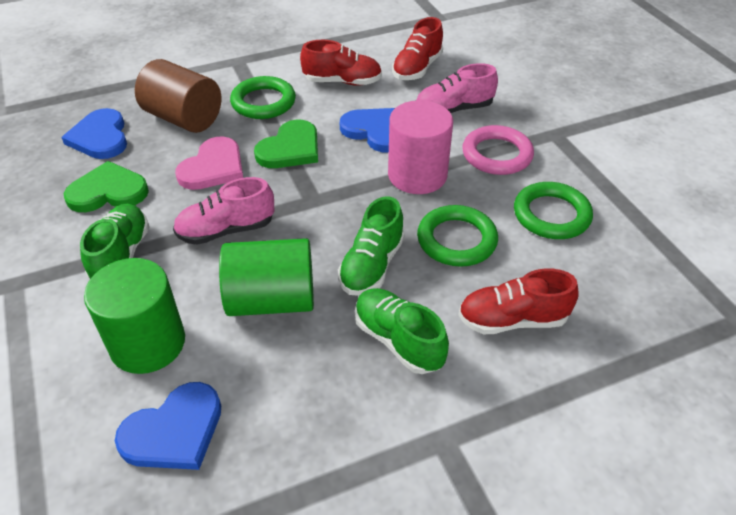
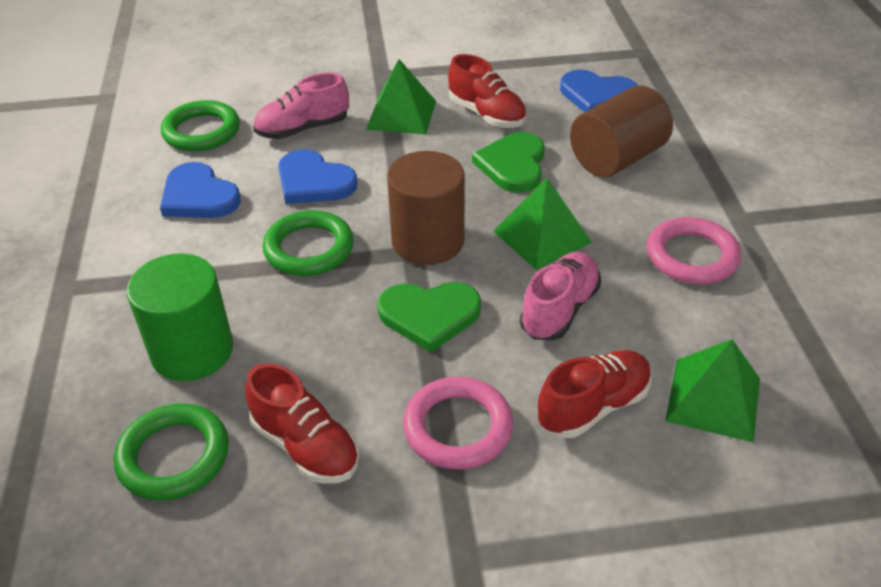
brown cylinder: [135,59,221,133] = 1 -> [387,151,465,265] [570,86,673,178] = 2
green cylinder: [84,258,185,374] [219,238,314,316] = 2 -> [127,253,233,381] = 1
green pyramid: none = 0 -> [366,59,436,134] [493,178,592,270] [665,339,760,443] = 3
green shoe: [80,204,150,280] [338,196,405,296] [355,288,449,374] = 3 -> none = 0
pink cylinder: [388,100,453,194] = 1 -> none = 0
pink heart: [175,136,243,190] = 1 -> none = 0
pink ring: [462,125,534,175] = 1 -> [403,377,513,470] [647,217,741,284] = 2

